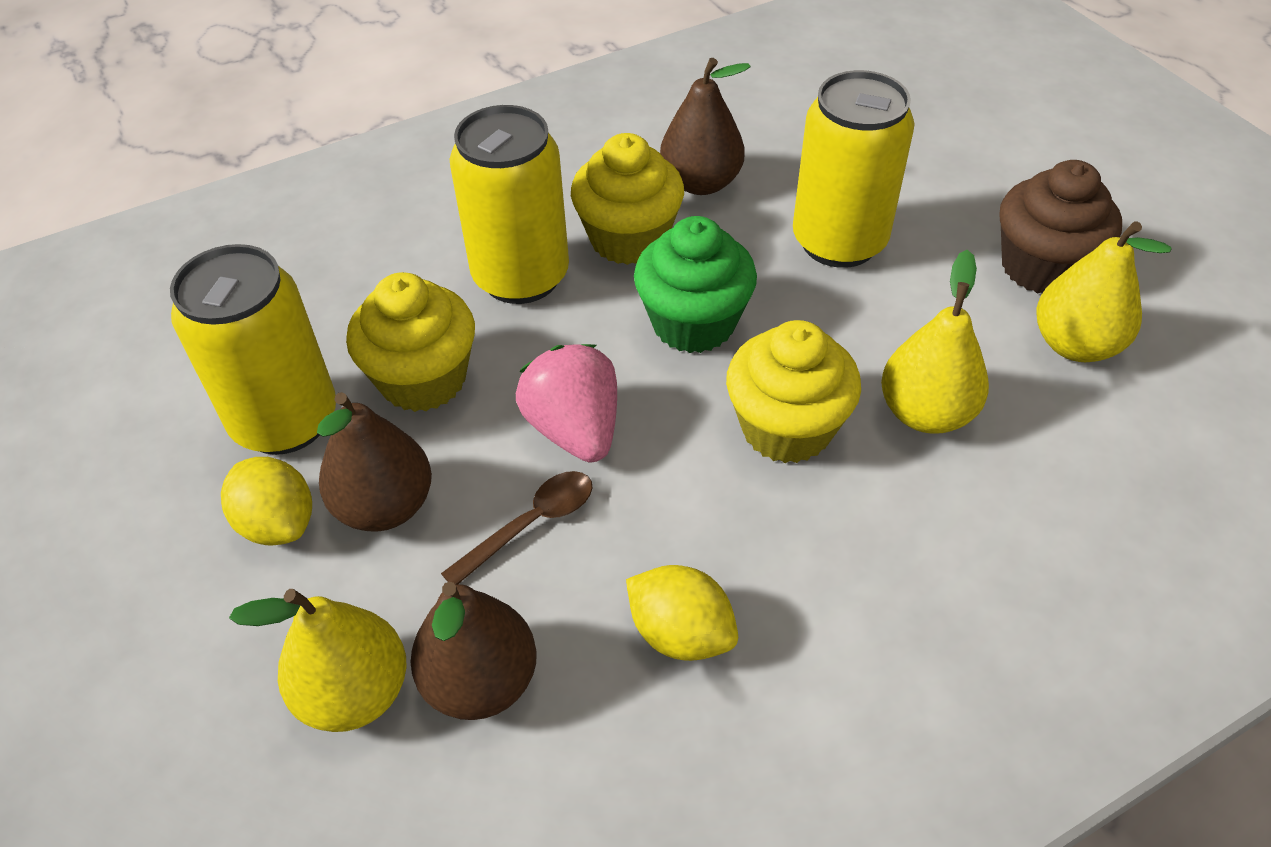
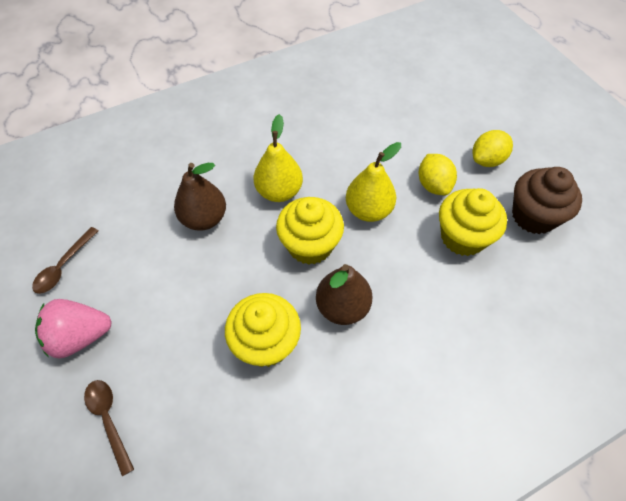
brown pear: [317,392,432,532] [411,582,537,720] [660,58,750,195] = 3 -> [174,163,226,231] [316,264,373,325] = 2
brown spoon: [441,471,592,585] = 1 -> [32,227,98,294] [84,380,134,476] = 2
green cupcake: [634,216,757,353] = 1 -> none = 0
yellow can: [170,244,336,455] [450,105,569,304] [793,70,914,268] = 3 -> none = 0
yellow pear: [229,589,407,732] [881,250,989,434] [1036,221,1172,362] = 3 -> [254,114,303,202] [346,142,401,222] = 2

